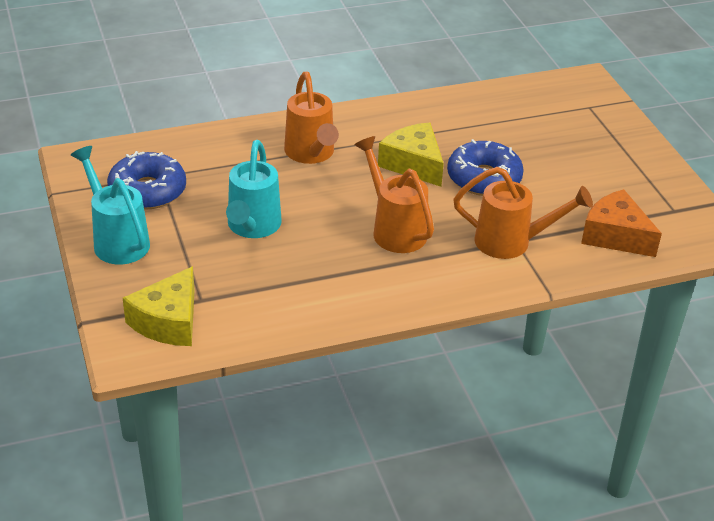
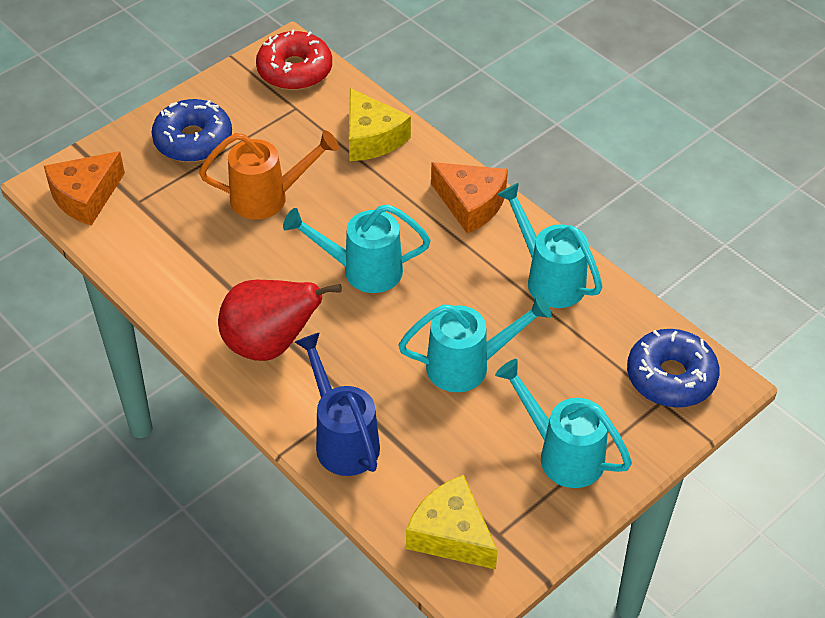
blue watering can: none = 0 -> [295,333,380,476] = 1
orange cheese: [581,189,662,257] = 1 -> [44,151,125,226] [431,162,508,234] = 2
orange watering can: [284,71,339,164] [355,136,434,253] [453,167,593,259] = 3 -> [199,130,339,219] = 1
red donut: none = 0 -> [256,29,332,90] = 1
red pear: none = 0 -> [218,280,342,361] = 1
turquoise watering can: [71,146,150,264] [226,140,282,238] = 2 -> [283,204,431,293] [398,295,552,392] [495,359,632,488] [497,183,602,308] = 4

